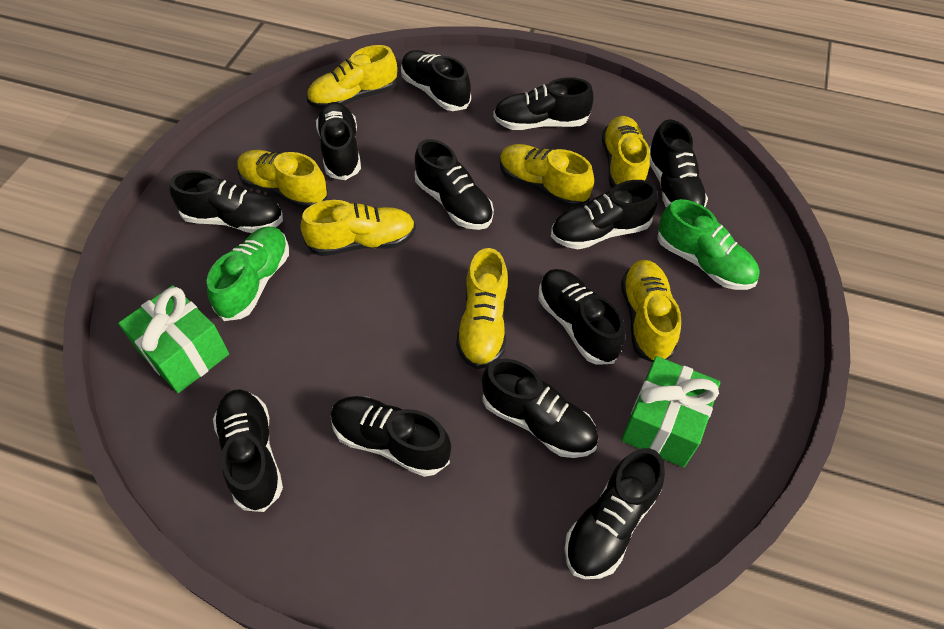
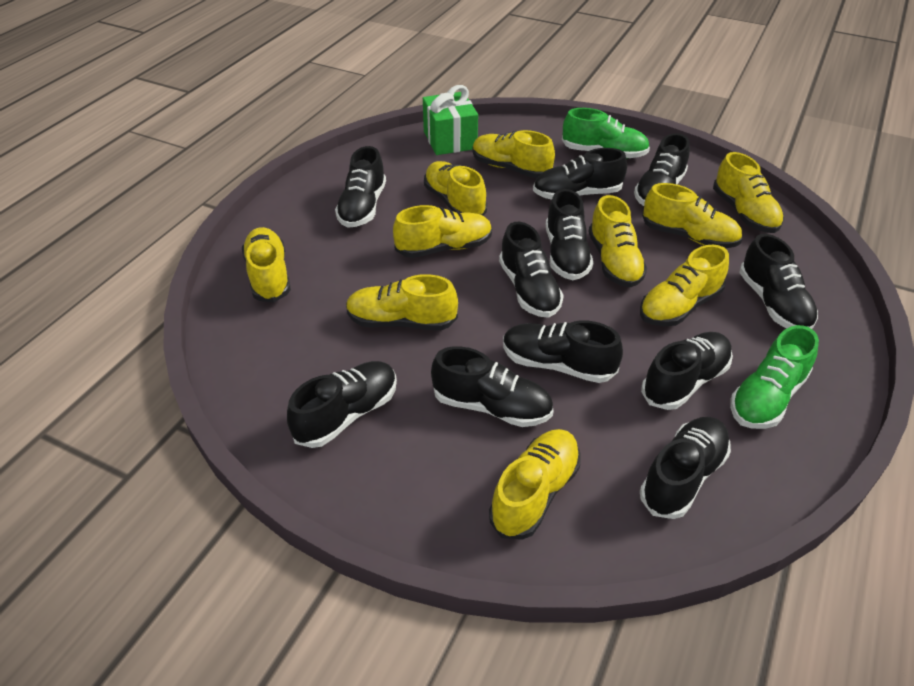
black shoe: [170,170,283,233] [213,389,283,512] [316,102,361,180] [331,396,451,477] [401,50,471,111] [415,139,494,230] [482,359,598,458] [493,77,594,130] [539,269,625,365] [551,180,658,249] [564,448,665,579] [649,120,708,207] = 12 -> [287,361,397,448] [335,146,386,228] [431,346,553,427] [499,222,564,318] [503,320,623,383] [533,148,627,200] [546,189,593,280] [634,133,690,206] [640,417,731,519] [641,332,733,410] [739,234,818,329] = 11
green gift: [118,285,229,393] [621,356,720,468] = 2 -> [423,85,478,155] = 1
yellow shoe: [238,150,328,209] [300,200,416,256] [307,45,397,110] [456,248,508,369] [500,144,594,207] [602,116,650,189] [621,260,681,362] = 7 -> [242,227,291,303] [346,274,458,330] [393,205,492,258] [424,161,487,215] [472,130,555,178] [489,429,581,540] [588,195,647,287] [640,245,729,326] [642,183,742,248] [713,152,784,233] = 10

